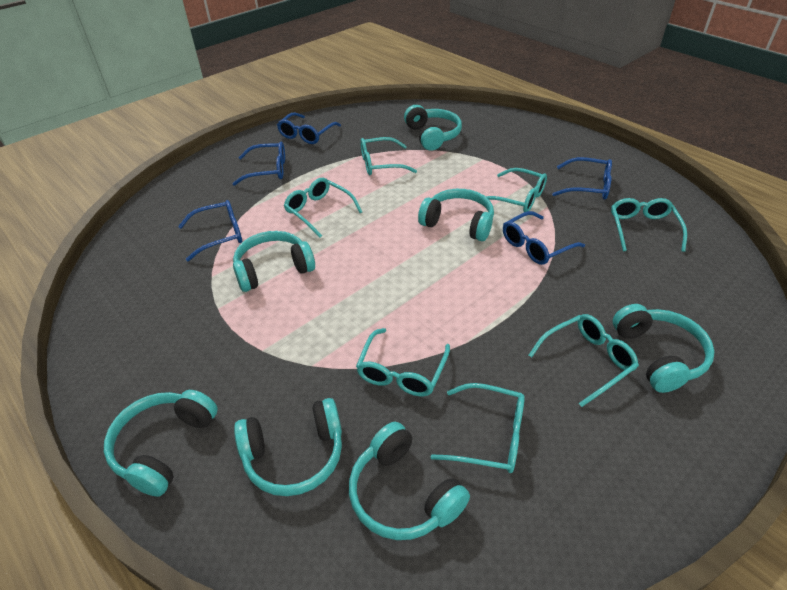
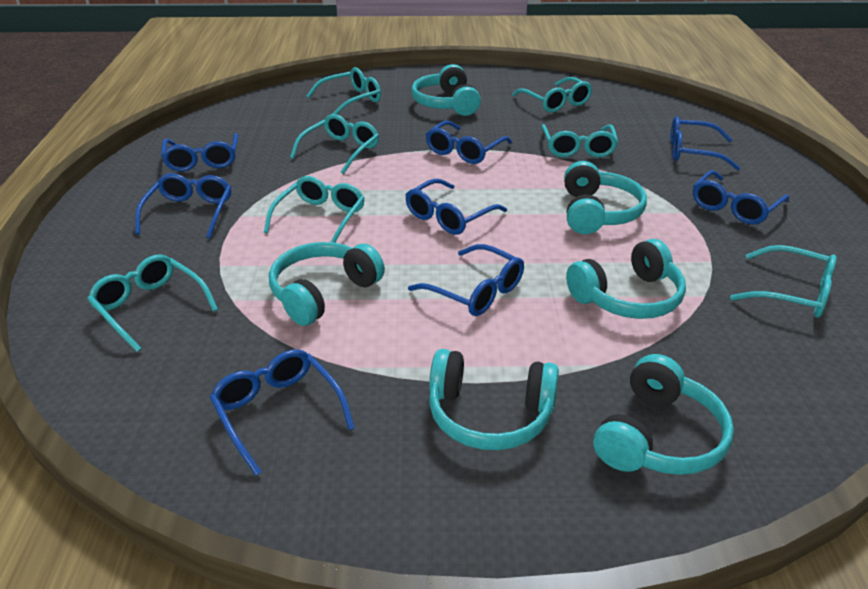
blue glasses: [178,200,242,261] [232,141,285,186] [277,113,341,144] [503,211,585,265] [552,157,612,200] = 5 -> [135,173,231,238] [161,133,238,172] [210,349,355,476] [405,179,507,235] [408,244,524,316] [425,121,512,164] [670,116,740,170] [693,170,789,224] = 8
turquoise headphones: [104,390,218,497] [233,231,315,292] [234,398,342,496] [349,422,470,540] [404,105,462,151] [418,189,494,241] [613,304,715,393] = 7 -> [269,242,385,326] [411,64,481,116] [429,349,559,450] [564,161,647,234] [566,239,686,319] [593,354,734,475] = 6

